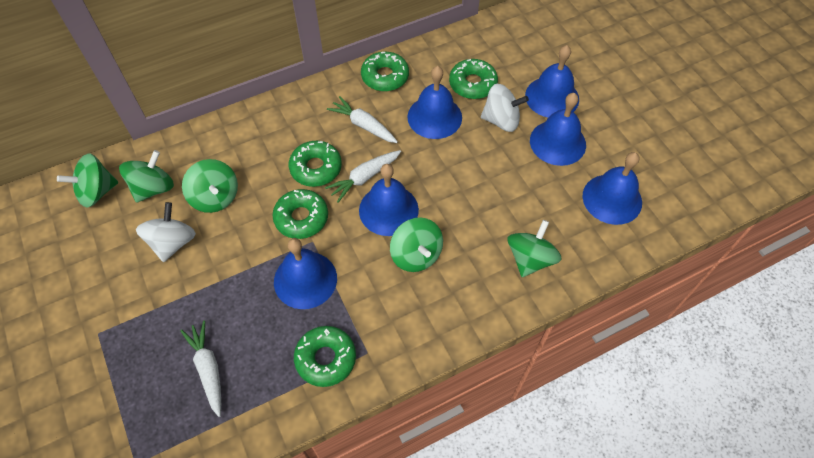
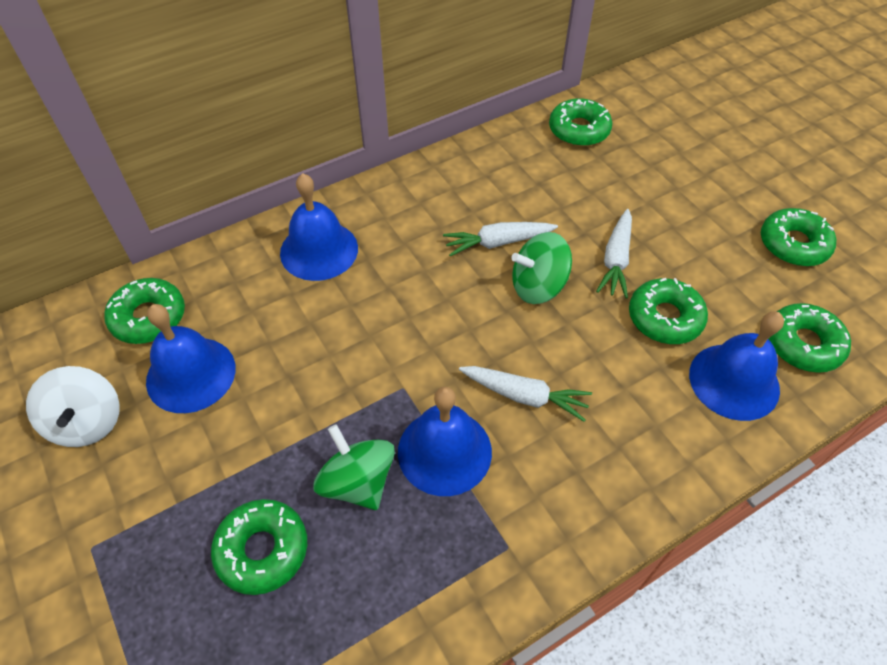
blue bell: [274,238,337,309] [359,164,419,236] [407,66,462,139] [525,45,579,118] [530,93,586,166] [583,152,642,225] = 6 -> [146,304,236,413] [280,173,358,281] [398,387,492,496] [689,311,784,421] = 4
green donut: [272,189,328,239] [289,141,342,187] [294,326,356,387] [361,52,409,91] [449,59,498,99] = 5 -> [104,278,185,344] [211,499,307,595] [549,98,612,146] [629,278,708,344] [761,208,836,266] [768,303,851,373] = 6
green spinning top: [57,154,118,208] [119,150,174,203] [182,159,238,213] [390,217,443,272] [508,220,562,277] = 5 -> [313,424,395,510] [511,232,572,304] = 2
white spinning top: [136,202,196,262] [481,84,529,132] = 2 -> [26,366,120,447] = 1

